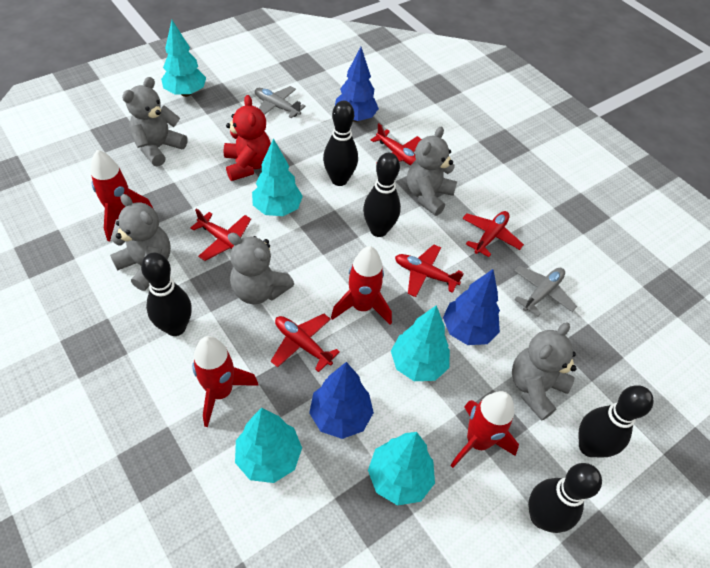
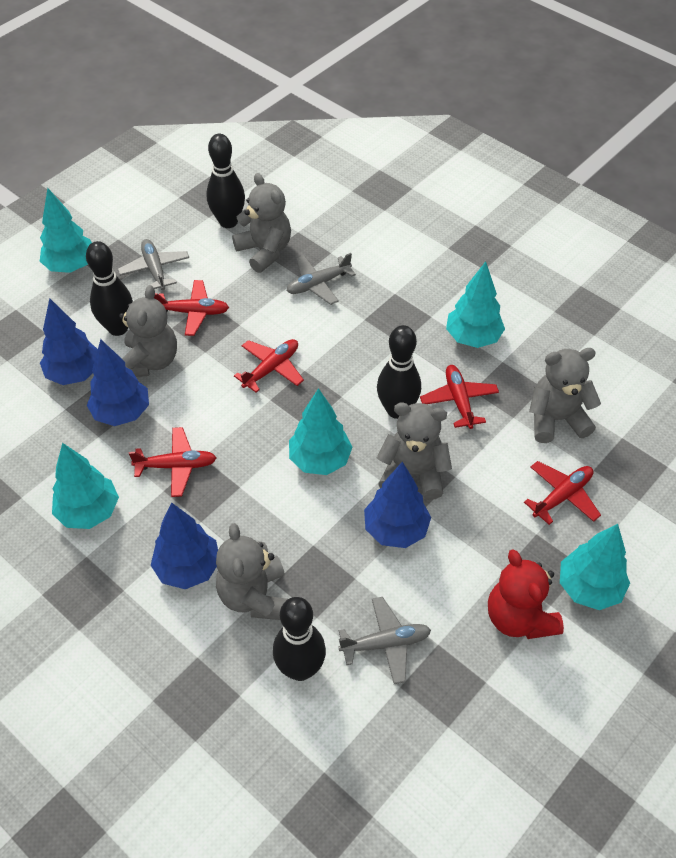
black bowling pin: [141,252,192,336] [323,101,358,186] [363,153,401,237] [528,463,602,533] [579,385,654,457] = 5 -> [86,241,133,336] [207,134,245,228] [273,597,326,681] [377,325,421,419] = 4
blue tree: [309,362,374,439] [335,47,379,122] [443,269,500,345] = 3 -> [40,298,98,385] [87,339,149,426] [151,503,218,589] [364,462,431,548] = 4
grey plane: [255,86,306,118] [514,266,577,317] = 2 -> [118,239,189,290] [287,253,356,305] [338,597,431,684] = 3
red rocket: [91,150,154,241] [192,336,259,427] [331,246,392,325] [450,391,519,468] = 4 -> none = 0

